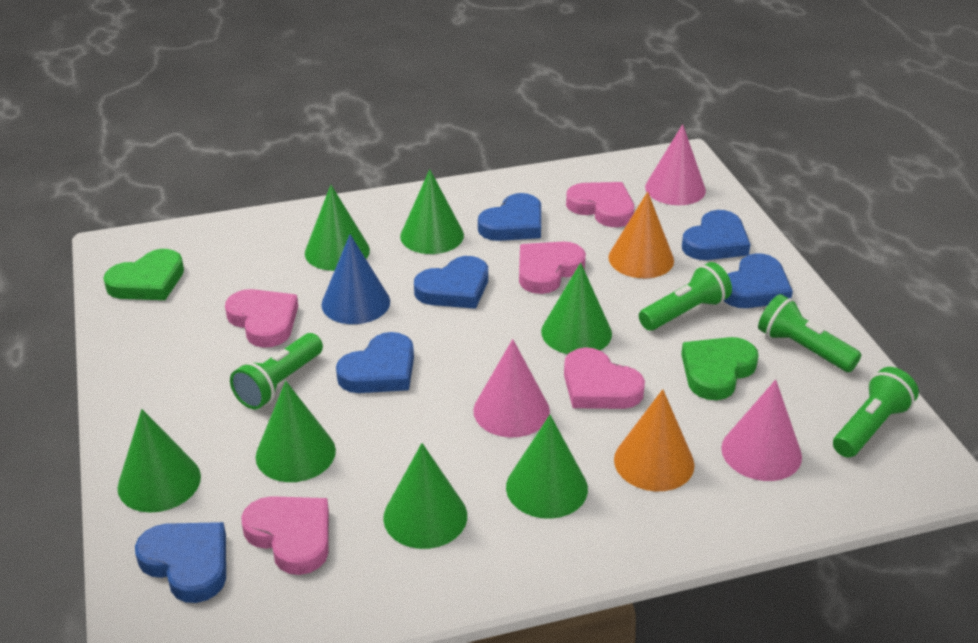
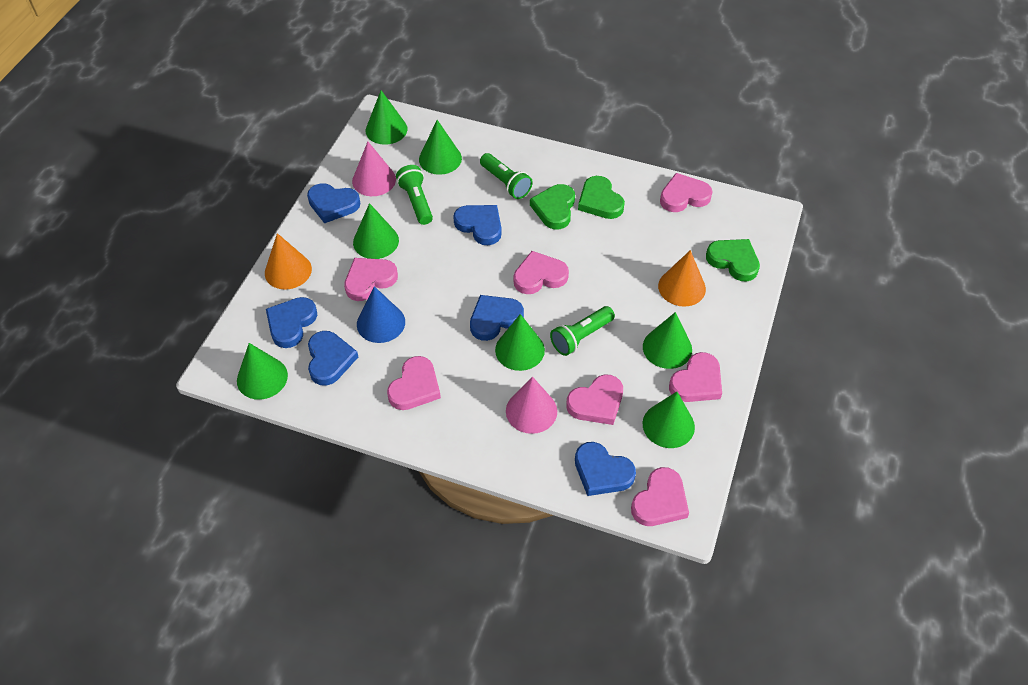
green flashlight: [230,333,323,409] [639,262,732,331] [758,294,861,372] [833,367,919,458] = 4 -> [396,165,433,225] [480,153,533,199] [550,306,615,356] = 3
green heart: [103,249,184,300] [681,337,758,400] = 2 -> [530,184,575,229] [578,176,625,219] [706,239,760,281] = 3
pink cone: [473,339,550,437] [645,124,706,205] [721,380,802,481] = 3 -> [352,141,396,196] [506,377,557,434] = 2
pink heart: [225,289,298,348] [241,496,329,575] [519,241,586,294] [564,347,645,409] [566,182,634,227] = 5 -> [344,258,398,301] [387,356,441,410] [514,251,569,294] [566,375,623,425] [631,467,689,526] [660,173,713,212] [669,352,722,402] = 7

